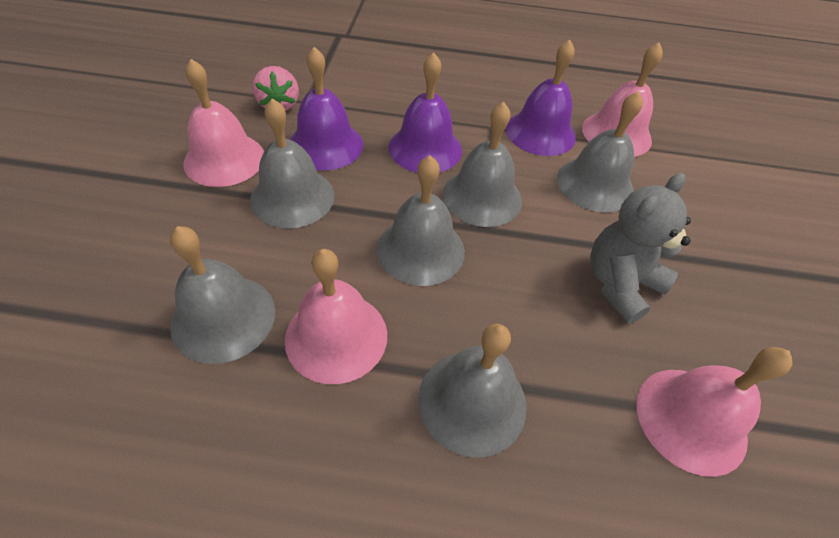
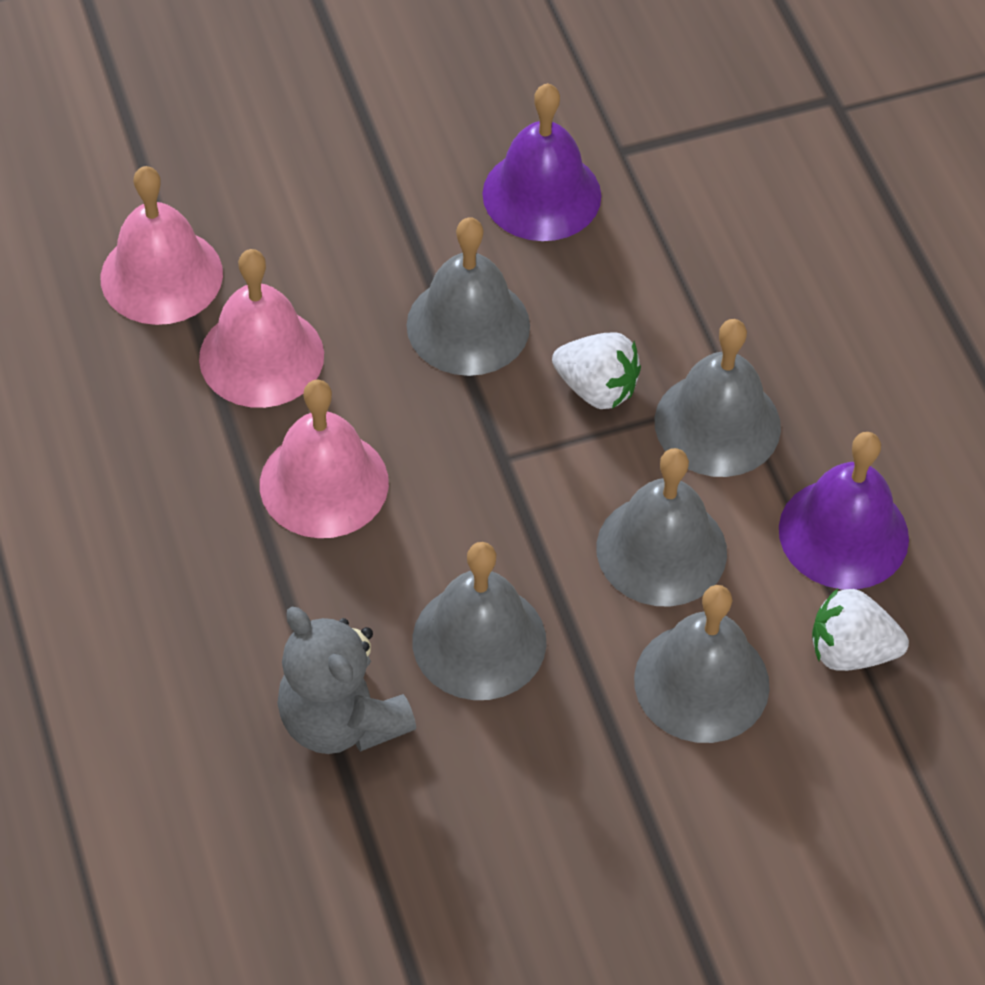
grey bell: [170,226,275,364] [250,98,335,228] [377,155,465,286] [418,324,527,457] [443,102,522,227] [557,91,643,212] = 6 -> [407,217,530,376] [412,542,546,700] [597,448,727,607] [634,585,770,743] [655,319,781,477] = 5
pink bell: [183,59,264,187] [285,249,387,384] [582,42,663,157] [637,347,793,477] = 4 -> [101,166,223,325] [199,249,324,408] [260,380,389,538] = 3
pink strawberry: [252,66,299,111] = 1 -> none = 0
purple bell: [290,47,363,170] [389,52,462,173] [506,40,576,156] = 3 -> [482,83,601,241] [779,432,909,590] = 2
white strawberry: none = 0 -> [552,333,641,409] [812,589,909,671] = 2

